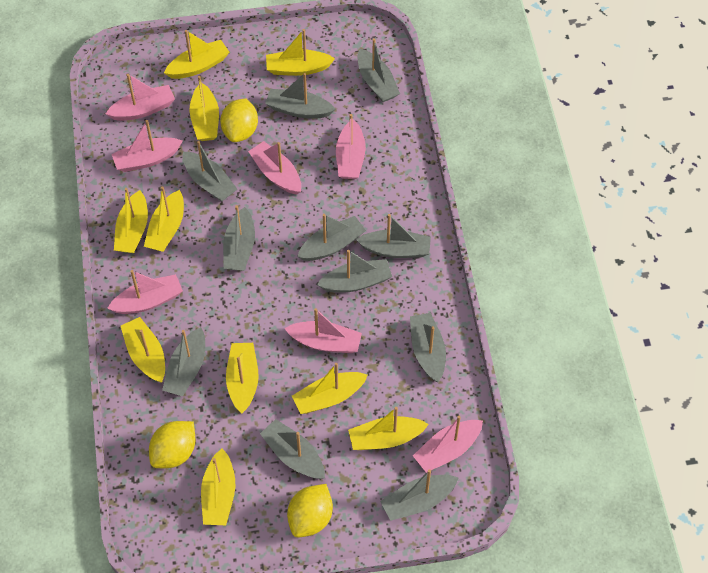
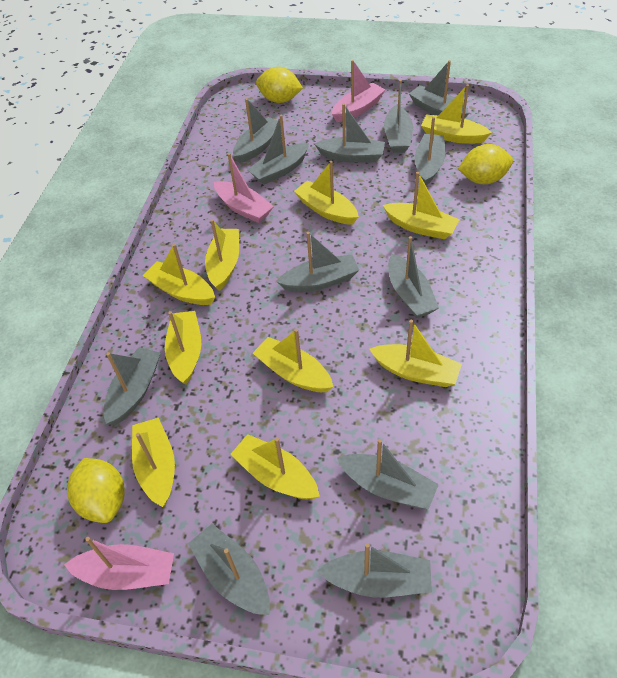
grey boat: [162,327,205,397] [183,141,237,202] [223,205,255,271] [260,419,325,479] [265,73,336,118] [297,214,366,261] [317,250,392,293] [356,214,431,258] [358,38,400,102] [380,469,459,521] [410,313,446,382] = 11 -> [103,347,160,425] [188,524,270,615] [233,98,281,163] [247,115,309,185] [277,232,359,292] [314,103,385,163] [317,543,432,597] [337,439,439,509] [384,80,413,153] [388,236,439,318] [409,60,469,119] [415,117,446,185] = 12
pink boat: [106,74,175,121] [107,270,183,314] [111,120,182,172] [248,141,301,195] [284,308,362,353] [336,114,366,179] [413,416,483,473] = 7 -> [64,537,174,590] [214,153,274,223] [332,60,385,122] = 3

